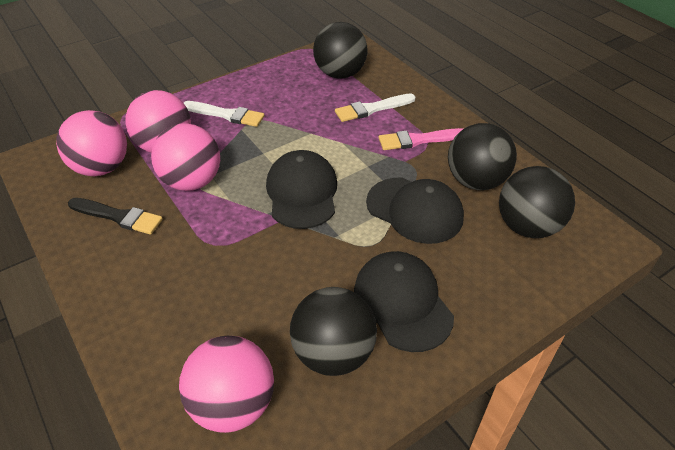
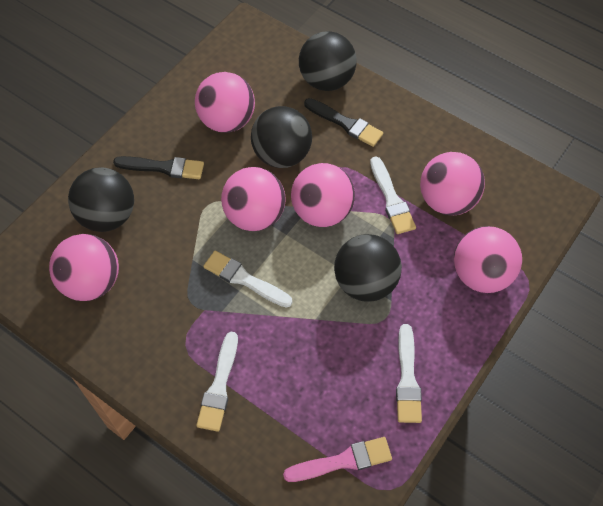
black brush: [68,198,163,235] = 1 -> [113,156,204,179] [304,98,383,147] = 2
black cap: [266,150,337,229] [354,251,454,352] [366,178,464,244] = 3 -> none = 0
pink ball: [56,110,127,176] [125,90,191,153] [151,123,220,191] [179,336,274,433] = 4 -> [49,234,119,301] [195,72,255,133] [221,167,286,231] [291,163,355,227] [420,152,485,215] [454,226,522,293] = 6
white brush: [184,101,265,127] [335,93,416,122] = 2 -> [196,332,238,432] [203,251,292,308] [370,157,416,234] [396,324,422,423] = 4

